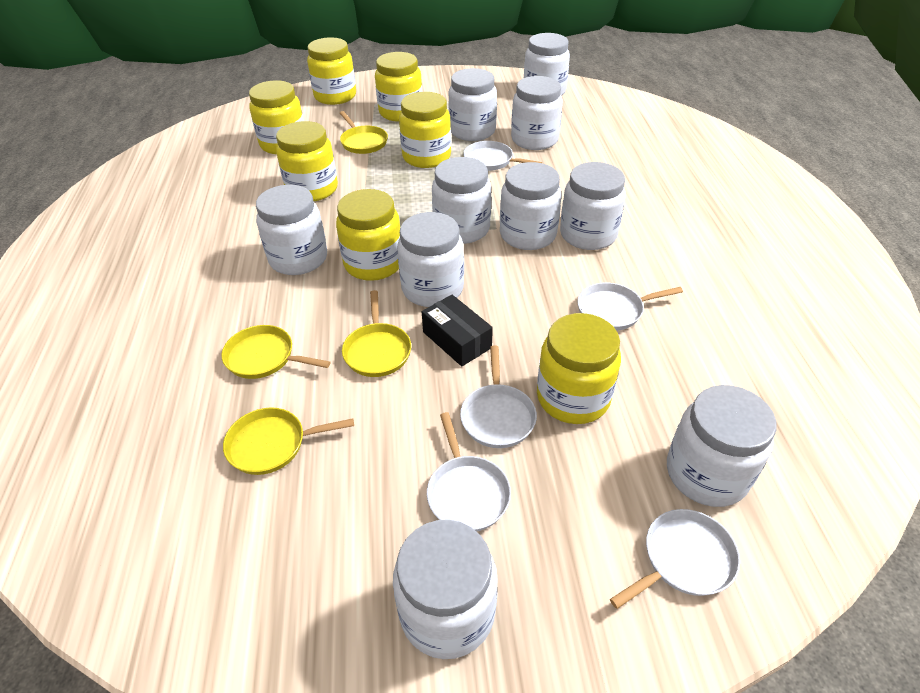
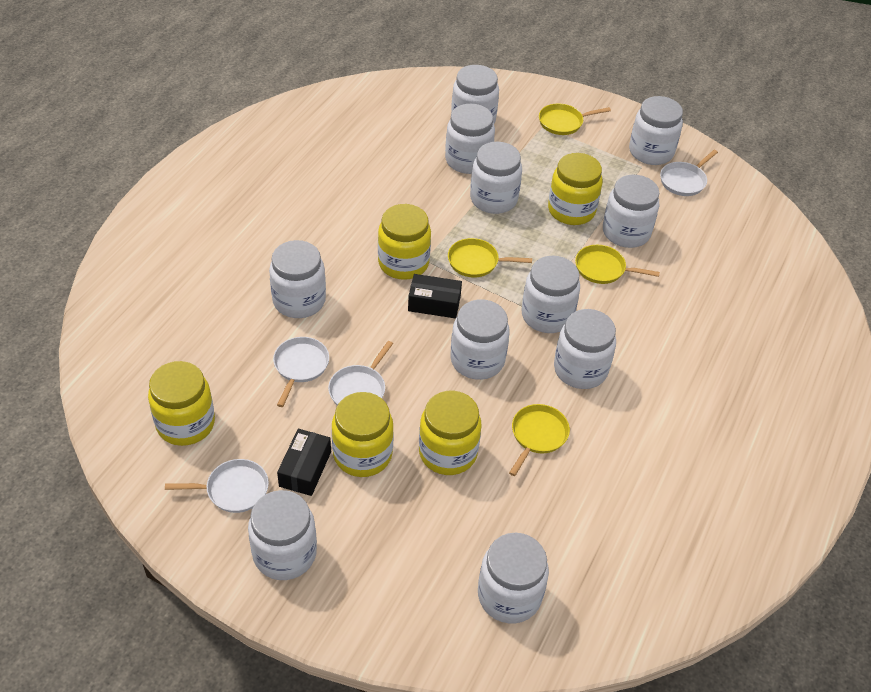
black box: [422,295,493,366] = 1 -> [277,429,331,496] [408,274,462,318] = 2
white jar: [256,185,327,275] [393,520,498,659] [397,212,464,307] [432,157,491,244] [449,68,497,141] [500,162,562,250] [511,76,563,150] [524,33,570,96] [560,162,626,250] [667,385,777,507] = 10 -> [248,490,317,580] [269,240,326,318] [445,104,495,174] [450,299,510,380] [451,65,499,123] [470,142,522,214] [478,533,549,623] [521,256,580,333] [554,309,616,389] [603,175,659,248] [629,96,683,165] = 11
white pan: [427,412,511,531] [460,345,537,448] [463,141,542,171] [577,283,683,331] [610,509,740,609] = 5 -> [165,459,269,513] [273,337,329,407] [328,341,393,406] [660,150,718,196] = 4
yellow jar: [249,80,304,154] [276,121,338,201] [307,37,356,105] [336,189,400,281] [375,52,422,122] [399,92,451,168] [537,313,621,424] = 7 -> [148,361,215,446] [332,392,394,477] [378,204,431,280] [419,391,482,475] [548,153,603,225] = 5

